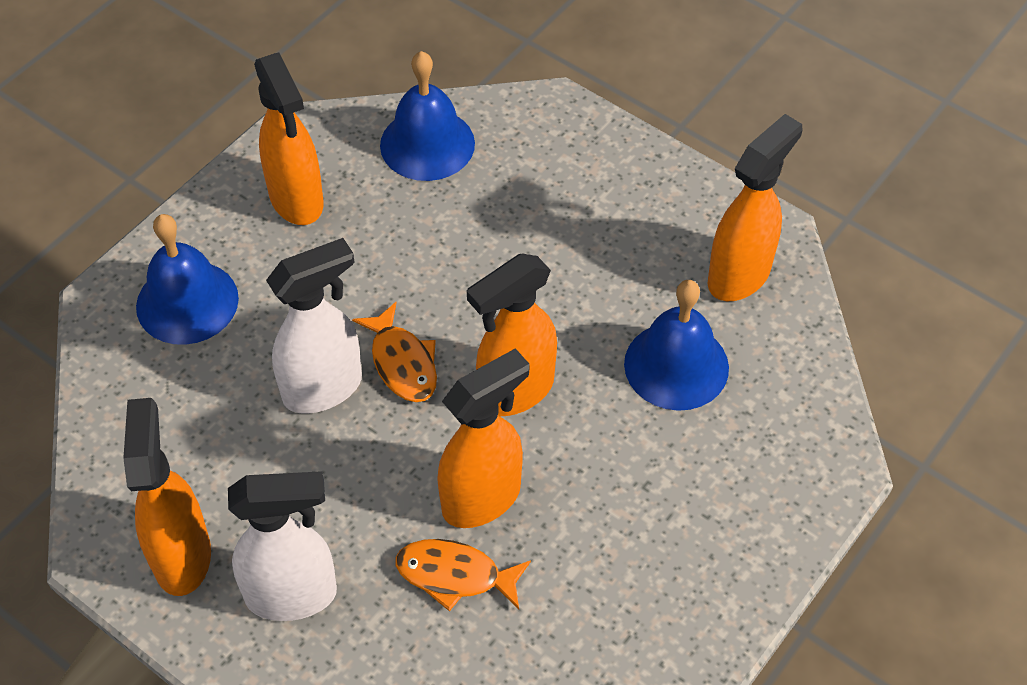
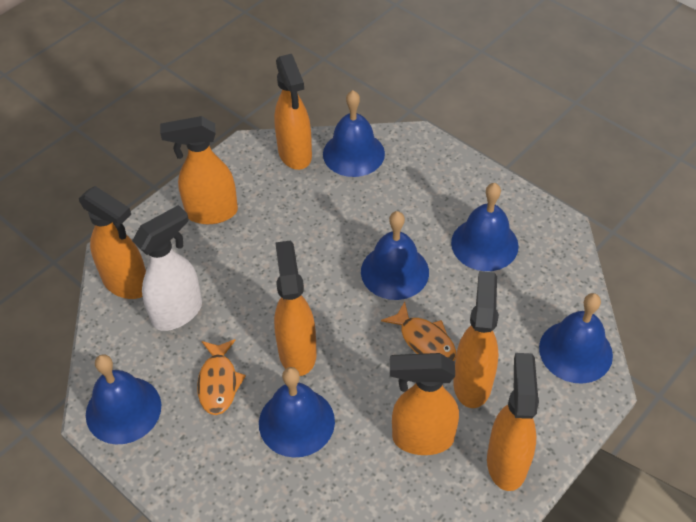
blue bell: [136,214,239,345] [380,51,475,181] [624,280,729,411] = 3 -> [86,354,161,445] [259,367,335,458] [323,90,385,177] [361,211,429,300] [451,183,519,271] [539,293,613,384] = 6
orange spray bottle: [123,398,211,596] [254,52,324,225] [437,348,529,528] [467,254,557,416] [708,114,802,301] = 5 -> [79,186,146,299] [160,116,238,224] [274,54,312,170] [274,241,317,376] [390,353,459,455] [453,271,499,408] [487,353,539,491] = 7
white spray bottle: [228,471,337,621] [266,238,362,414] = 2 -> [132,205,202,331] = 1

